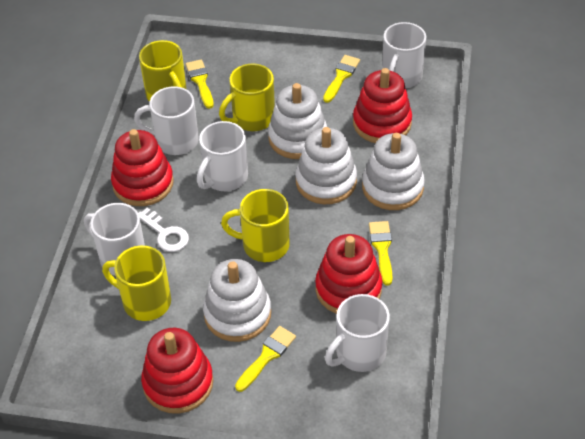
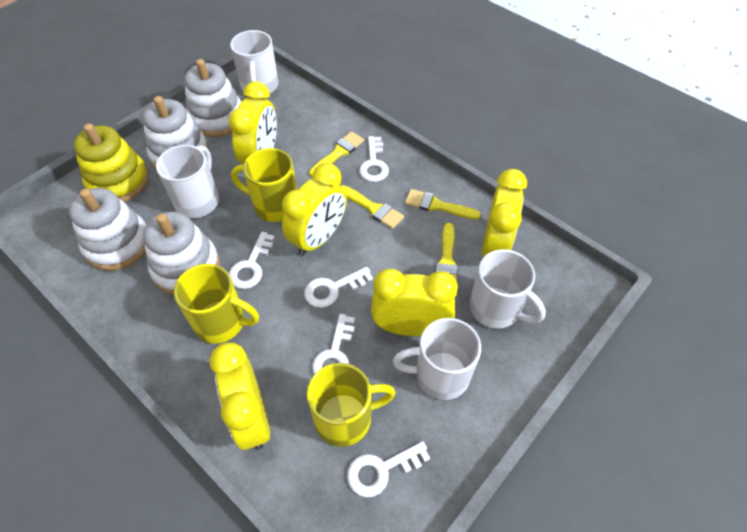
red stacking toy: [111,129,174,206] [141,328,214,414] [315,234,382,314] [353,68,412,143] = 4 -> none = 0
white key: [138,208,189,252] = 1 -> [229,232,275,289] [304,267,373,308] [312,314,355,374] [347,441,430,497] [359,136,389,182] = 5
white mug: [84,203,145,276] [134,86,199,155] [197,121,248,191] [325,294,390,372] [382,22,426,88] = 5 -> [156,145,219,218] [230,30,279,93] [393,318,481,400] [469,249,546,329] = 4
yellow clock: none = 0 -> [209,343,270,450] [229,81,277,164] [282,163,347,256] [371,269,458,336] [481,169,527,257] = 5
yellow mug: [102,246,171,321] [139,40,187,102] [219,64,275,131] [221,189,289,262] = 4 -> [174,264,259,344] [231,148,297,222] [307,363,396,447] = 3
yellow stacking toy: none = 0 -> [74,123,149,202] = 1

